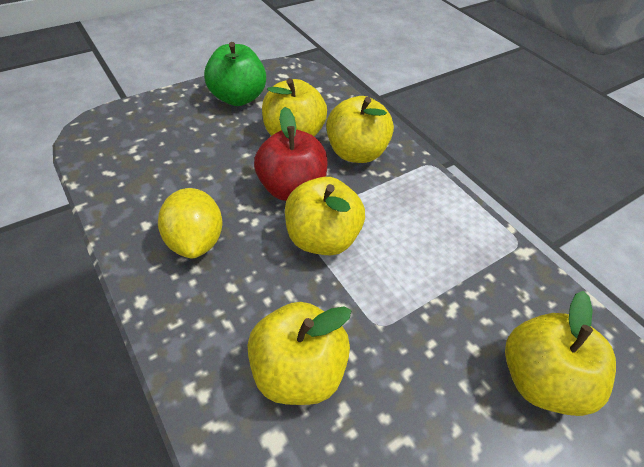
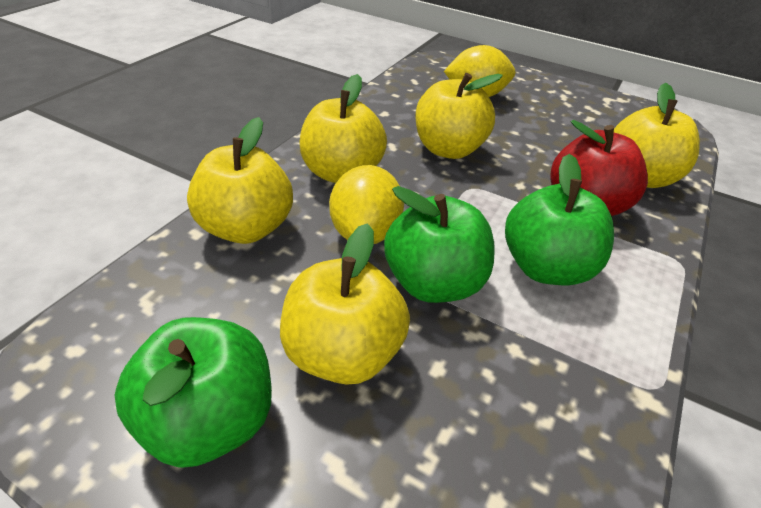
green apple: [204,42,266,106] = 1 -> [115,317,272,468] [384,186,495,303] [505,154,614,285] = 3
yellow lemon: [158,188,222,258] = 1 -> [329,165,404,244] [444,45,515,97] = 2

